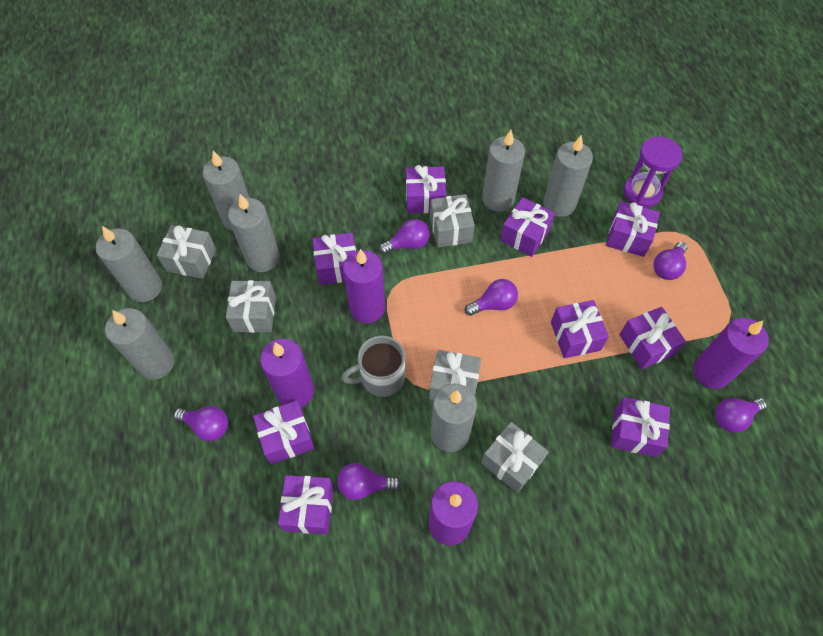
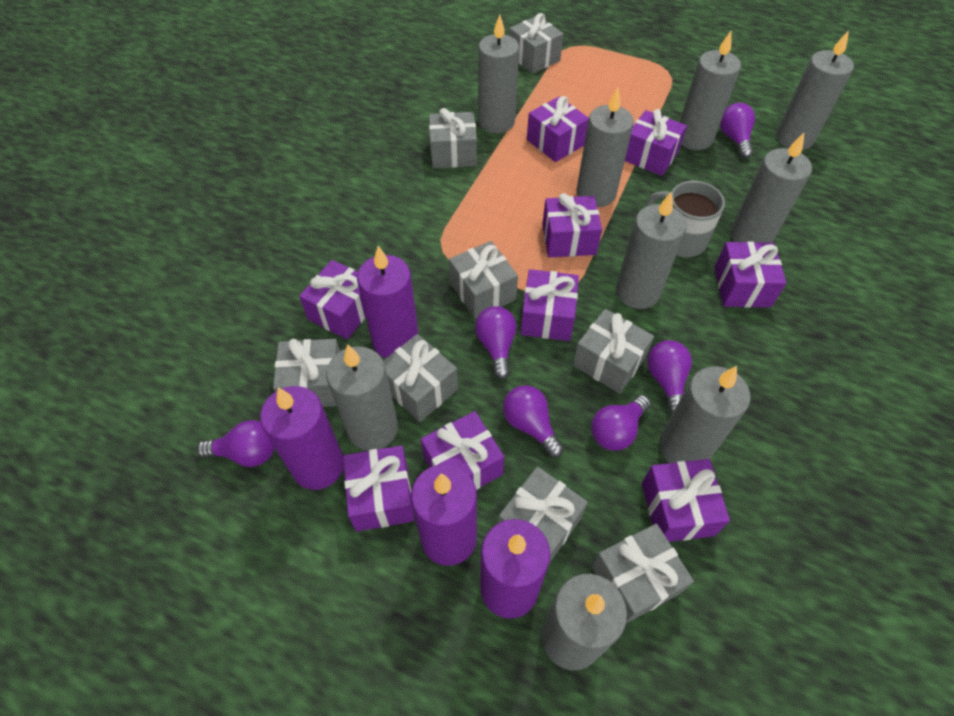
grey candle: [96,226,162,302] [105,308,175,380] [202,151,250,231] [228,194,280,272] [431,383,477,452] [482,130,525,212] [543,135,593,217] = 7 -> [326,344,398,451] [478,14,519,133] [542,574,627,670] [577,88,634,207] [616,191,686,309] [659,366,750,463] [680,31,741,150] [730,133,812,243] [776,30,854,150] = 9
grey gift: [157,225,216,279] [226,280,276,333] [429,350,481,400] [430,194,475,248] [481,422,549,493] = 5 -> [273,339,340,407] [383,334,458,422] [429,108,477,168] [449,241,518,319] [498,467,588,563] [509,13,563,74] [573,309,654,393] [592,524,694,623] = 8
purple hourglass: [624,136,682,208] = 1 -> none = 0

